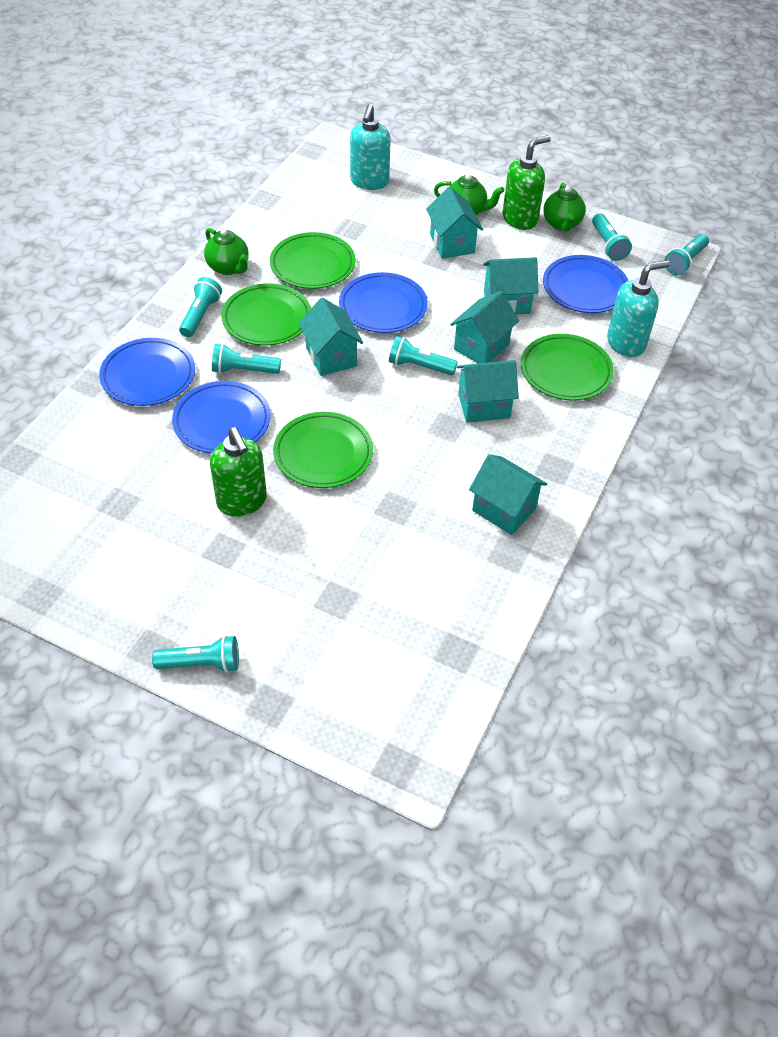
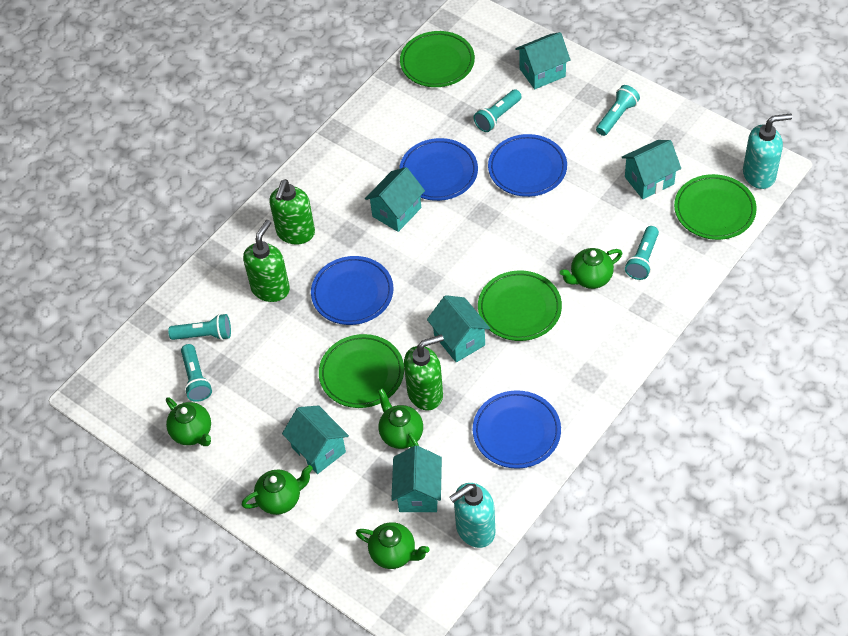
green soap dispenser: [210,427,267,517] [503,135,551,230] = 2 -> [243,220,290,302] [269,179,315,245] [404,334,444,410] = 3
green teapot: [204,228,249,275] [434,173,504,215] [543,183,586,232] = 3 -> [166,397,211,446] [242,465,313,515] [356,522,430,569] [378,388,423,449] [560,248,622,289] = 5
turquoise flashlight: [152,635,239,673] [179,277,222,337] [212,344,281,374] [389,336,458,375] [592,213,632,261] [665,234,709,275] = 6 -> [168,314,231,340] [181,344,212,402] [473,89,522,132] [596,85,640,136] [625,226,659,280] = 5

